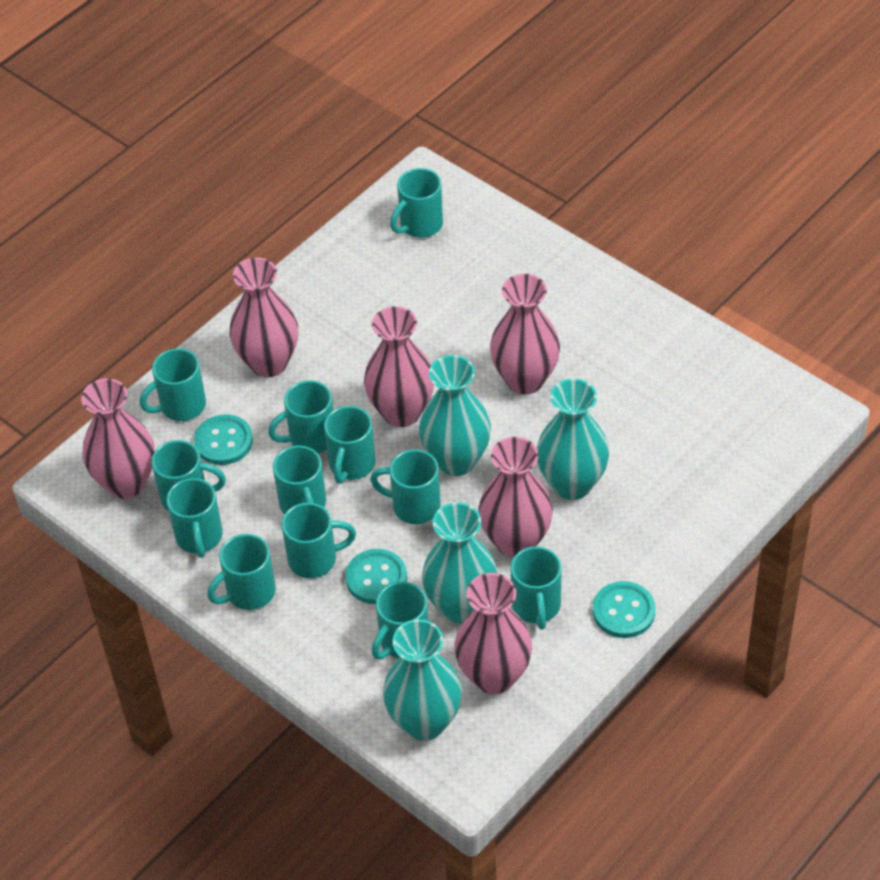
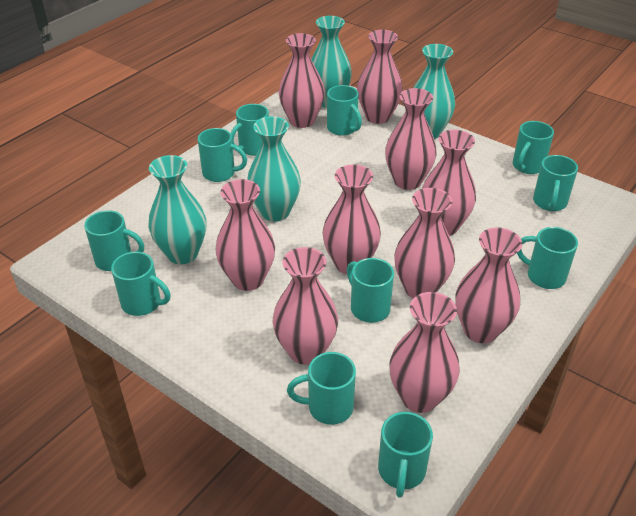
pink vase: [81,378,155,499] [229,257,298,377] [364,306,434,427] [454,573,532,694] [478,437,553,558] [490,274,560,394] = 6 -> [215,179,275,291] [273,247,338,365] [279,33,325,128] [322,164,381,274] [357,30,403,124] [385,88,437,190] [389,292,460,413] [394,188,455,298] [422,130,476,236] [455,227,522,343] = 10
turquoise button: [194,414,253,465] [345,549,407,604] [593,581,655,638] = 3 -> none = 0
turquoise mug: [140,348,206,421] [151,440,226,510] [166,478,223,558] [207,534,276,610] [268,380,333,453] [273,445,326,514] [282,503,356,578] [324,406,376,484] [370,449,441,524] [372,582,429,659] [390,168,443,238] [510,547,562,630] = 12 -> [84,210,144,271] [111,252,171,316] [198,128,247,182] [231,104,269,156] [287,352,356,425] [327,85,362,136] [347,258,394,323] [378,412,433,498] [513,121,554,174] [517,227,578,289] [533,155,578,211] = 11

